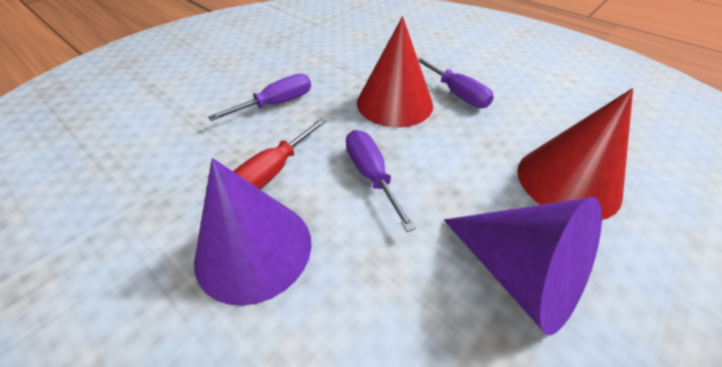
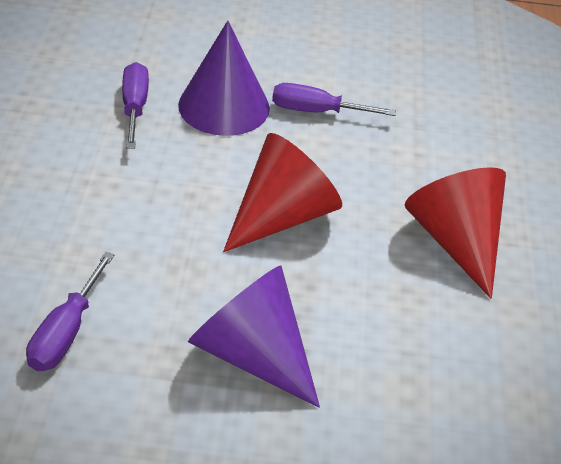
red screwdriver: [233,118,327,189] = 1 -> none = 0

